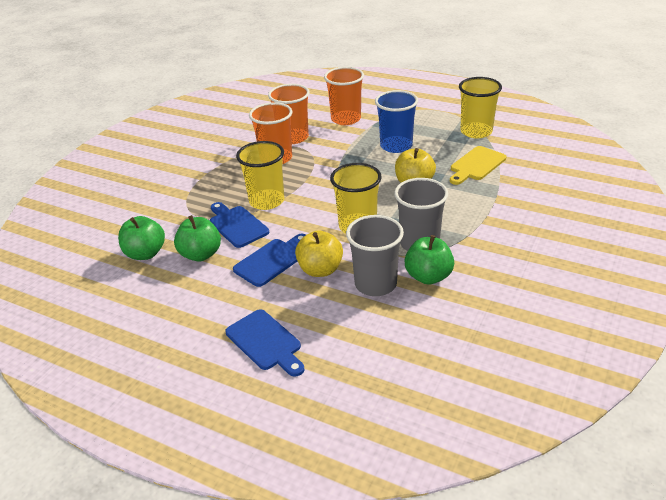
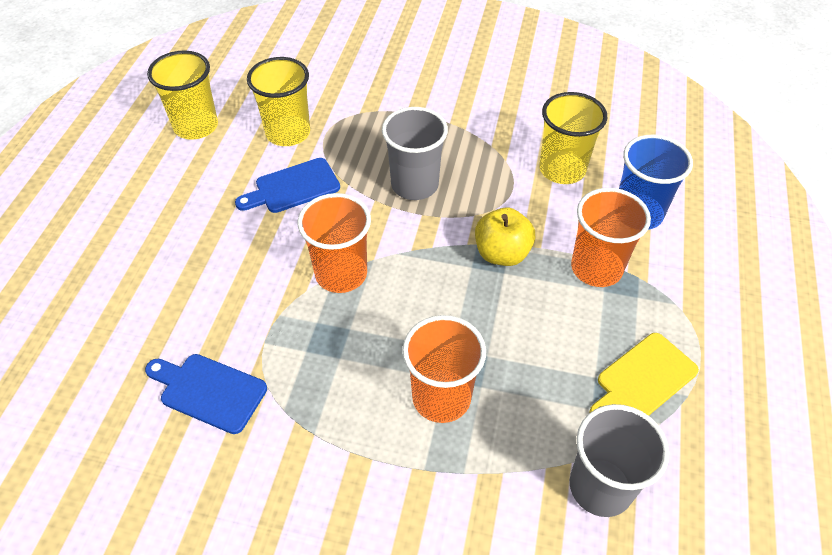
blue cutting board: [210,202,269,248] [225,309,304,377] [233,234,306,287] = 3 -> [145,354,267,434] [235,158,340,213] = 2
green apple: [118,216,165,260] [174,215,221,262] [404,235,454,285] = 3 -> none = 0
yellow apple: [295,231,343,277] [395,148,436,183] = 2 -> [475,208,535,266] = 1

